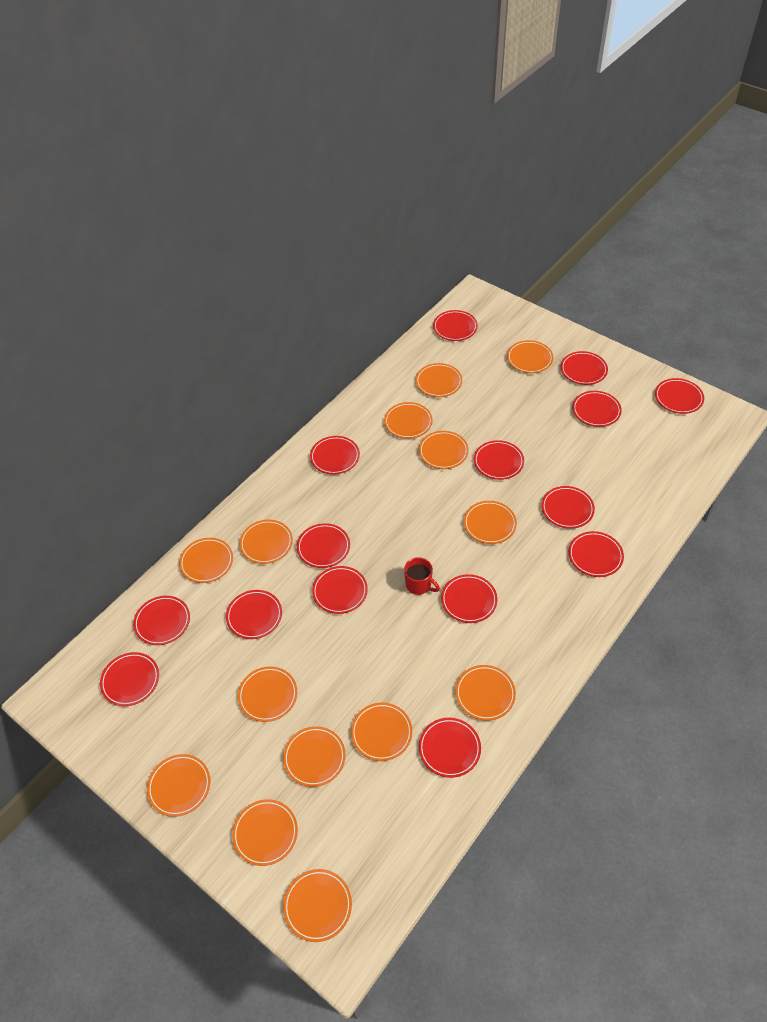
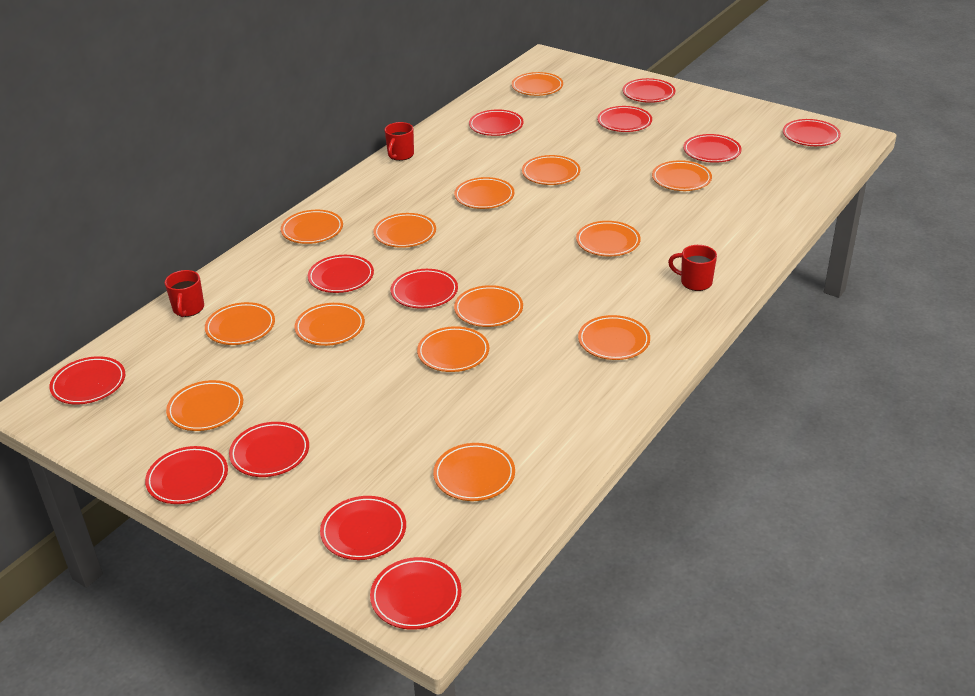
red mug: [404,557,440,595] = 1 -> [165,270,204,317] [384,122,414,161] [668,245,717,291] = 3
red plate: [100,652,159,706] [133,596,190,645] [226,590,282,639] [297,523,350,568] [310,436,360,475] [312,566,368,614] [419,718,481,778] [433,310,478,341] [441,574,497,623] [474,440,524,480] [541,486,595,529] [561,351,608,385] [568,531,624,577] [572,391,622,427] [655,378,704,414] = 15 -> [49,356,125,404] [145,446,228,504] [229,422,309,477] [308,255,374,293] [320,496,406,560] [370,557,461,630] [391,269,458,309] [469,110,524,136] [597,106,652,132] [622,78,675,103] [683,134,742,163] [783,119,841,146] = 12

